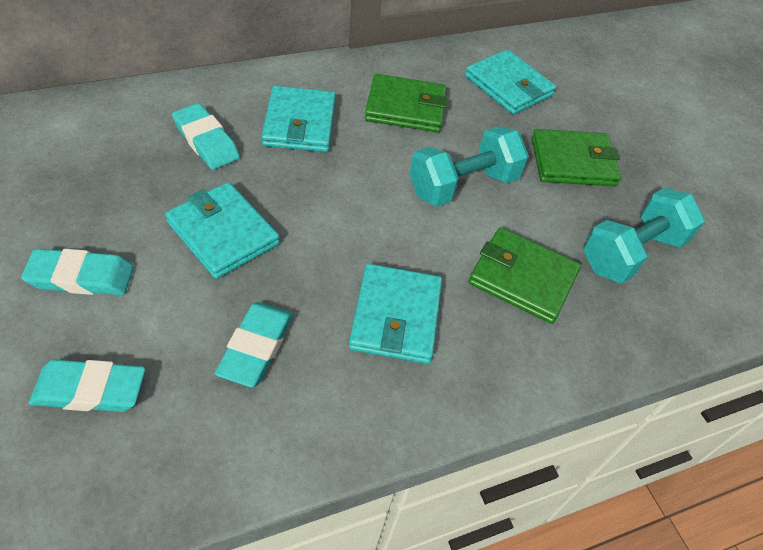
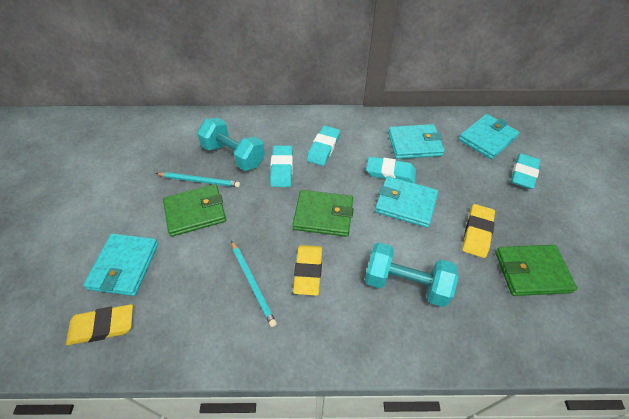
turquoise pencil: none = 0 -> [156,172,240,187] [231,241,277,327] = 2
yellow eraser: none = 0 -> [66,304,133,345] [293,245,322,295] [462,204,495,258] = 3

